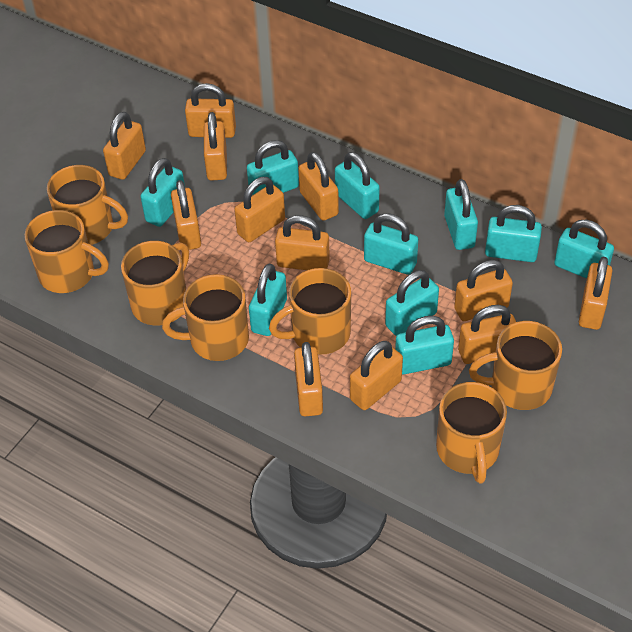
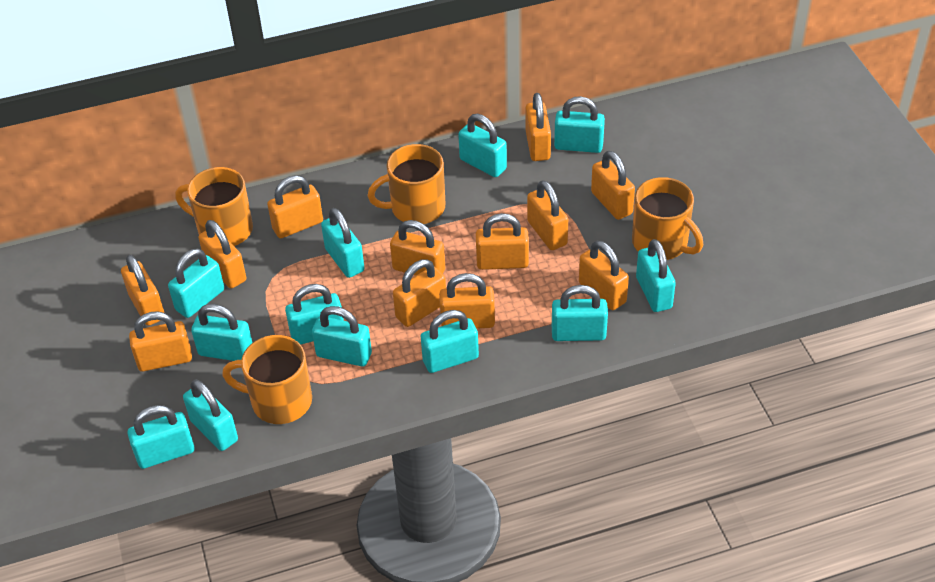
orange mug: [24,210,109,293] [47,165,128,245] [121,241,189,325] [162,274,249,361] [269,268,351,355] [436,382,507,484] [469,321,562,410] = 7 -> [175,167,253,246] [222,335,312,424] [368,144,445,224] [632,177,703,260] = 4
turquoise padlock: [140,158,185,227] [247,140,299,195] [249,264,287,336] [335,152,380,219] [364,213,418,275] [385,270,439,336] [395,316,454,374] [444,179,478,250] [485,205,542,262] [554,220,614,278] = 10 -> [127,405,195,469] [168,248,224,318] [183,380,238,451] [191,304,253,361] [285,284,344,345] [312,306,372,367] [321,208,365,278] [421,310,479,373] [458,114,507,177] [552,285,608,341] [554,96,605,153] [636,239,676,312] = 12

